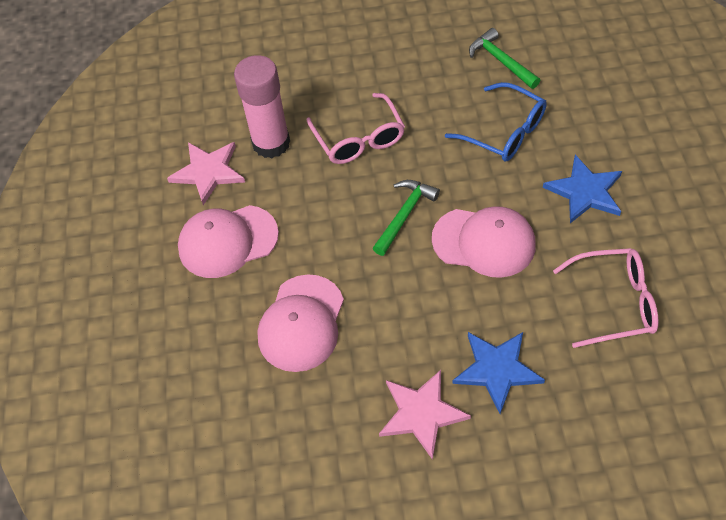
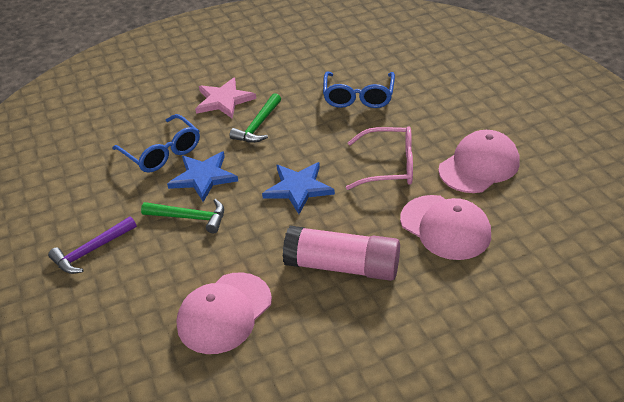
blue glasses: [445,82,547,162] = 1 -> [113,114,200,173] [323,72,395,108] = 2
pink glasses: [307,93,405,164] [553,248,659,348] = 2 -> [346,126,413,190] = 1
pink star: [167,142,245,205] [379,370,471,460] = 2 -> [195,78,256,118] = 1
purple hammer: none = 0 -> [48,216,137,274] = 1

